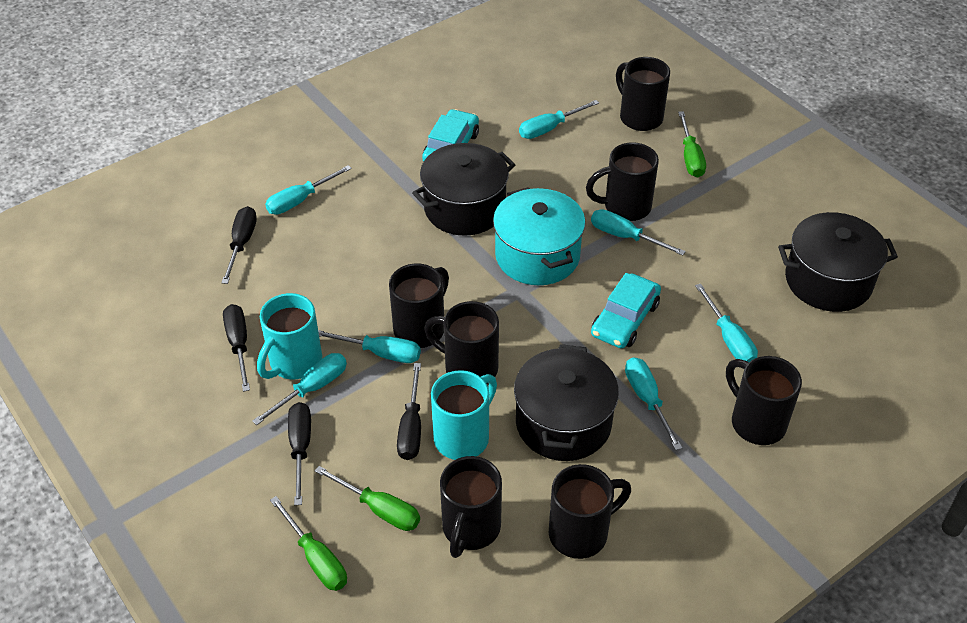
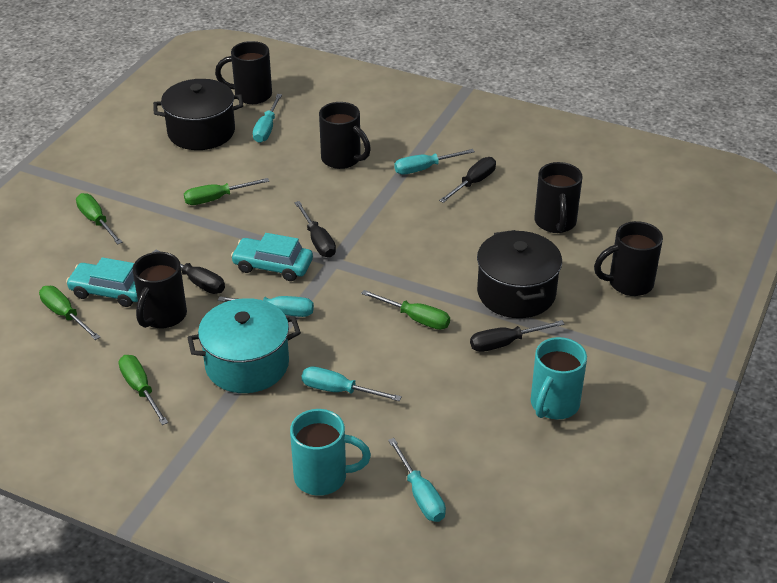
black mug: [389,263,449,348] [424,301,499,384] [440,456,502,558] [549,464,631,559] [586,142,659,221] [616,57,670,131] [726,356,802,445] = 7 -> [132,252,187,328] [215,41,272,104] [319,102,371,169] [535,162,582,233] [594,221,663,296] = 5
black pot: [412,143,515,236] [514,344,619,461] [778,212,898,312] = 3 -> [153,79,243,150] [477,230,562,318] = 2
green screwdriver: [270,496,347,591] [315,466,420,531] [678,111,706,177] = 3 -> [39,286,100,340] [76,193,123,244] [118,355,168,425] [184,178,269,205] [361,290,450,330] = 5
turquoise screwdriver: [252,353,347,425] [265,165,352,214] [318,330,421,363] [519,100,599,139] [591,209,686,256] [625,357,682,450] [695,284,758,362] = 7 -> [218,296,314,317] [253,94,282,143] [302,366,402,401] [388,438,446,522] [394,149,475,175] = 5

